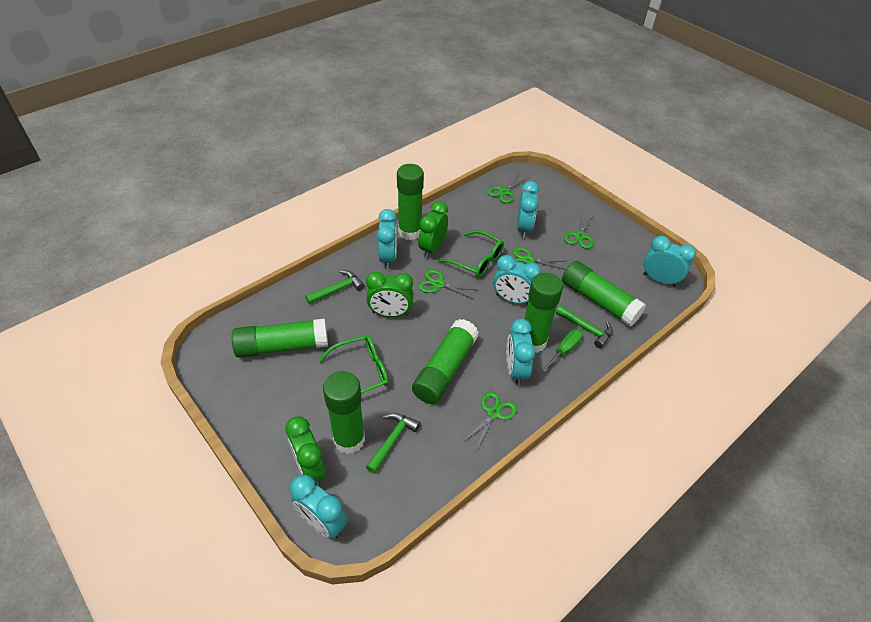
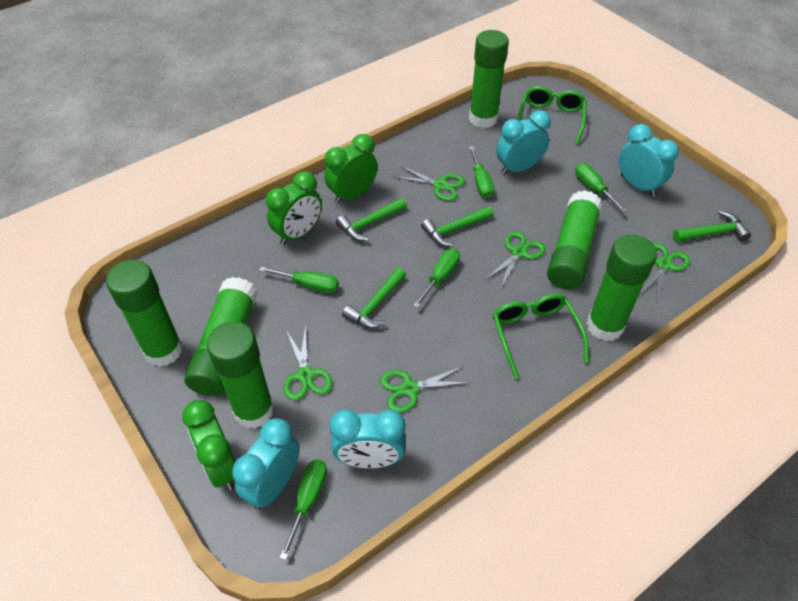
green hammer: [305,270,364,304] [366,413,420,474] [556,305,613,348] = 3 -> [336,198,407,241] [342,268,406,328] [421,206,494,247] [673,210,751,242] = 4
green screwdriver: [541,329,583,372] = 1 -> [259,267,339,293] [280,460,327,560] [413,249,460,308] [469,146,494,198] [575,163,627,213] = 5
turquoise clock: [290,474,348,539] [377,209,397,269] [493,255,542,305] [506,318,535,386] [517,181,539,238] [643,236,696,287] = 6 -> [232,418,300,510] [329,409,405,468] [496,110,551,175] [619,124,679,197] = 4

